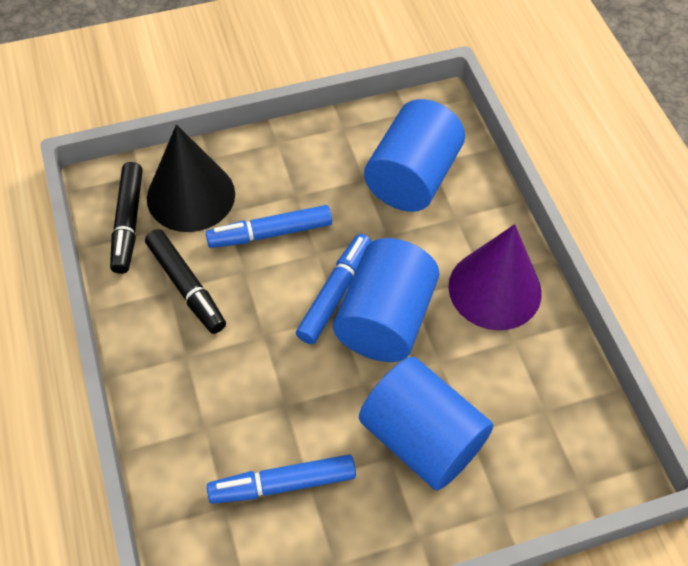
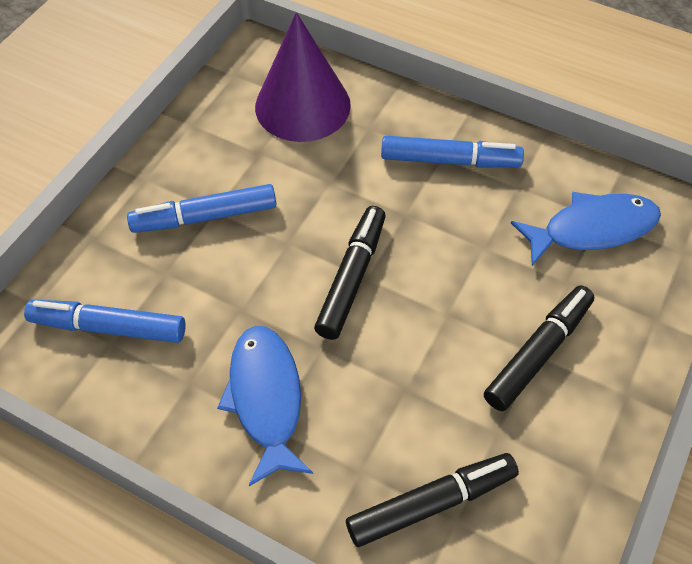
black cone: [147,124,235,232] = 1 -> none = 0
black marker: [110,162,143,274] [145,229,226,334] = 2 -> [314,206,386,340] [346,453,519,547] [484,285,594,411] = 3
blue cylinder: [333,238,439,362] [359,357,493,490] [364,99,465,212] = 3 -> none = 0
blue fish: none = 0 -> [217,326,313,486] [511,192,661,266] = 2

